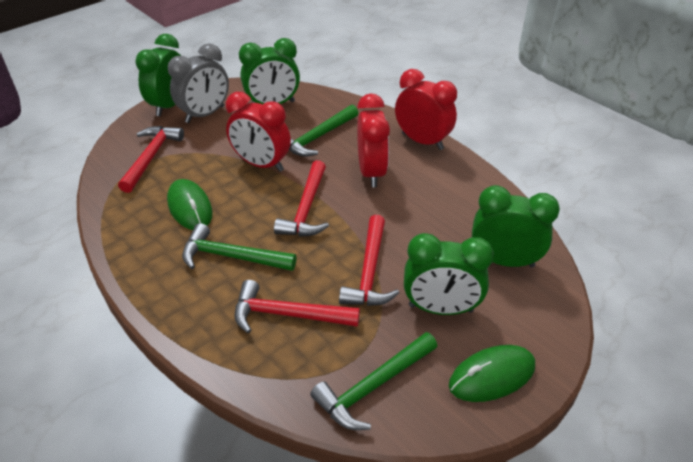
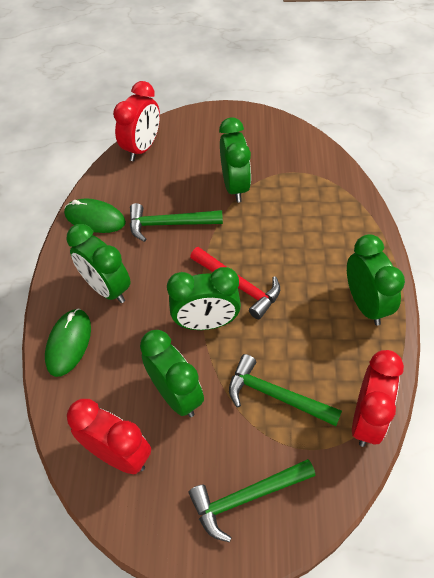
green clock: [135,34,181,116] [239,38,300,104] [404,233,494,315] [472,185,560,268] = 4 -> [67,224,131,303] [140,330,204,417] [167,267,241,330] [219,118,251,202] [347,234,405,326] = 5
grey clock: [168,43,229,123] = 1 -> none = 0
red hammer: [118,126,184,193] [235,280,360,333] [274,160,329,236] [339,215,399,306] = 4 -> [190,247,280,319] = 1

